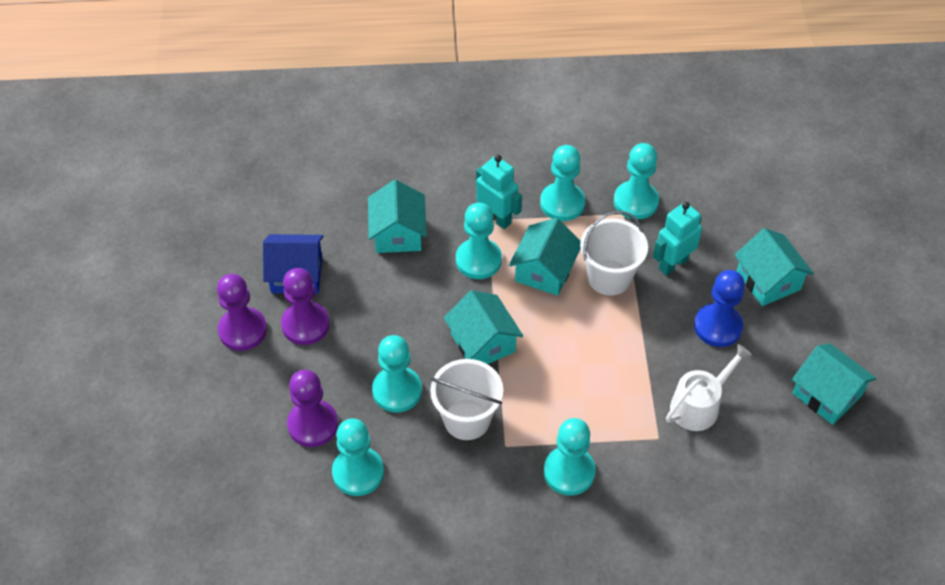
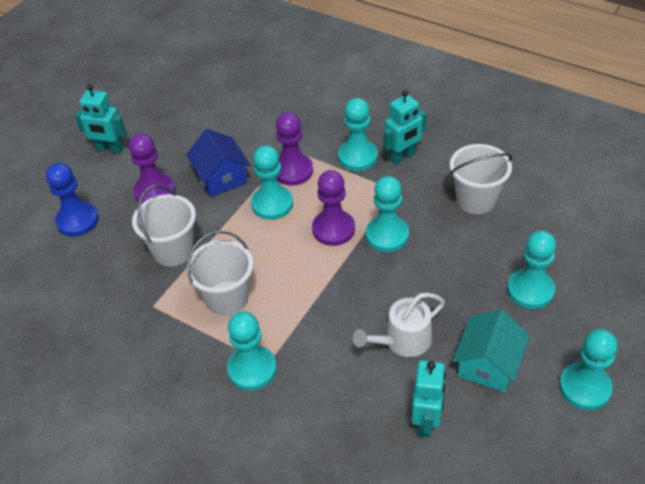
turquoise house: [368,180,427,253] [444,290,523,364] [509,218,581,296] [734,228,814,306] [792,343,876,425] = 5 -> [453,310,530,392] = 1
turquoise robot: [476,155,522,229] [653,202,702,276] = 2 -> [75,84,126,153] [383,90,426,165] [411,360,446,438] = 3
white bucket: [430,359,503,440] [580,211,648,296] = 2 -> [132,185,196,267] [186,230,254,316] [450,144,512,214] = 3

